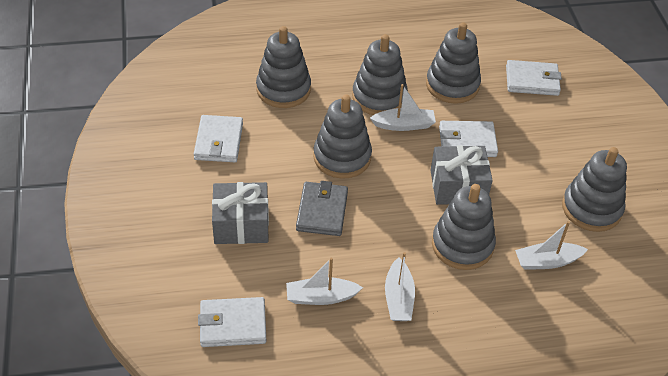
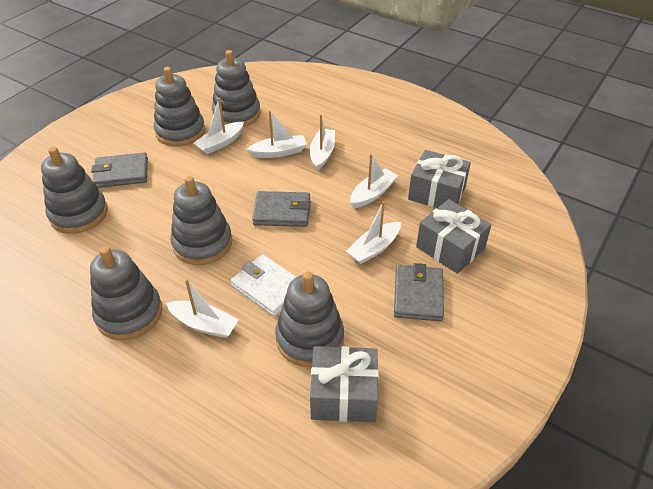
grey gift: [212,182,269,244] [431,145,493,205] = 2 -> [310,346,379,422] [408,150,471,208] [416,199,492,274] = 3
grey wallet: [296,181,348,236] = 1 -> [91,152,148,188] [252,191,311,227] [394,263,444,322] = 3
white boat: [286,258,363,305] [370,84,436,131] [385,252,415,321] [515,221,588,270] = 4 -> [166,279,238,338] [193,98,244,154] [247,110,307,158] [310,114,335,171] [346,201,401,264] [350,154,398,208] = 6
white wallet: [194,115,243,162] [198,297,266,347] [439,121,498,157] [506,60,562,96] = 4 -> [231,254,296,316] = 1

